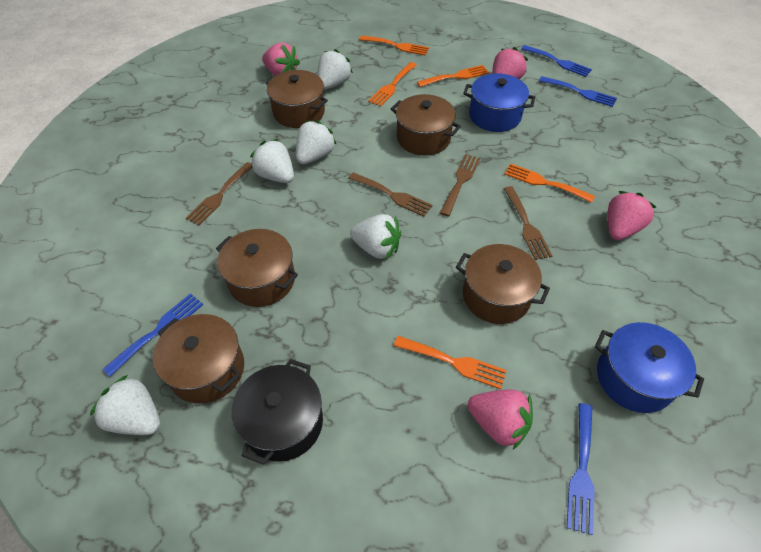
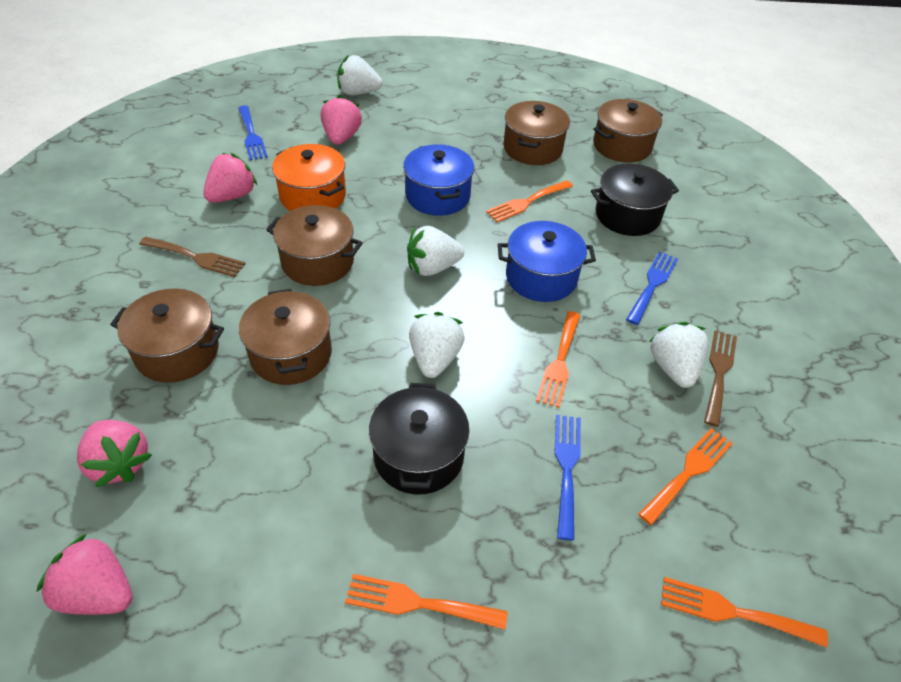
black pot: [232,359,323,465] = 1 -> [369,383,470,495] [591,163,679,236] = 2
blue fork: [102,293,204,377] [521,45,592,77] [539,76,617,107] [567,403,595,535] = 4 -> [238,105,268,160] [554,415,581,541] [626,251,678,325] = 3
brown fork: [186,162,251,226] [348,172,432,217] [440,154,480,216] [504,186,552,260] = 4 -> [139,237,246,277] [704,330,737,427] = 2
orange pot: none = 0 -> [272,144,346,211] = 1
white strawberry: [90,375,160,435] [250,139,294,183] [296,120,337,164] [317,49,353,90] [350,214,401,259] = 5 -> [337,55,382,95] [407,226,464,276] [409,312,465,378] [649,322,708,388] = 4

